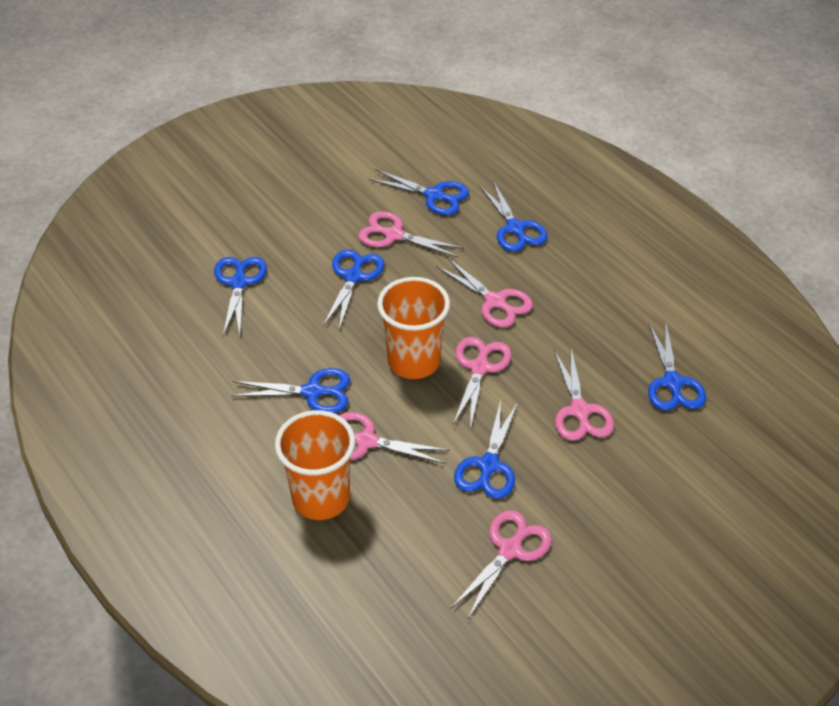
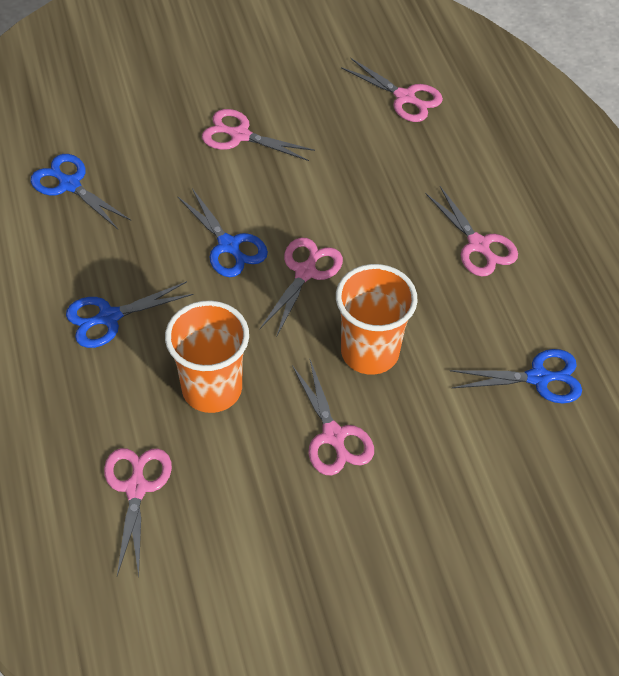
blue scissors: [214,257,267,336] [231,368,350,413] [323,249,384,330] [369,169,469,215] [454,400,518,499] [479,181,548,252] [648,322,706,411] = 7 -> [31,154,131,229] [66,281,193,348] [177,188,268,277] [450,349,582,404] = 4

